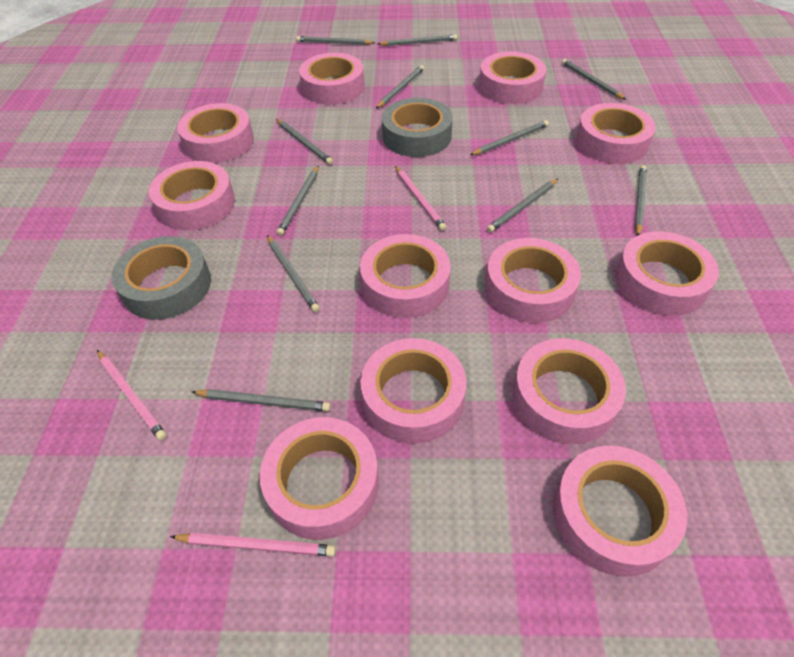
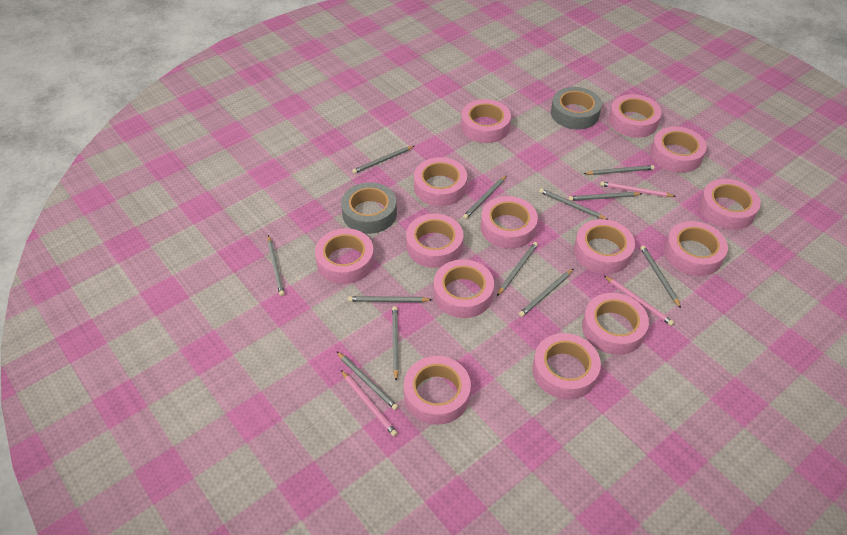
grey pencil: [192,389,331,412] [267,235,320,312] [276,119,333,165] [277,166,319,236] [296,36,375,45] [376,65,424,109] [378,35,457,46] [470,120,549,155] [487,179,558,233] [562,59,626,100] [635,165,647,236] = 11 -> [267,235,285,296] [336,351,398,410] [348,296,432,302] [352,146,414,174] [392,306,399,381] [463,175,507,219] [497,242,538,296] [519,269,573,317] [539,188,608,220] [569,192,642,201] [584,165,655,175] [640,245,681,308] = 12
pink tape: [149,161,235,230] [177,103,254,163] [260,417,379,540] [299,53,365,105] [360,234,451,318] [360,338,466,444] [479,52,546,104] [485,238,581,323] [513,338,626,444] [553,446,687,577] [576,103,656,164] [615,231,719,316] = 12 -> [315,228,374,284] [404,356,471,425] [406,214,463,268] [414,157,467,206] [434,259,494,318] [461,99,511,143] [481,196,538,249] [532,333,601,400] [574,219,635,274] [582,293,649,355] [609,94,662,138] [650,127,707,173] [664,221,728,276] [699,179,761,230] = 14

